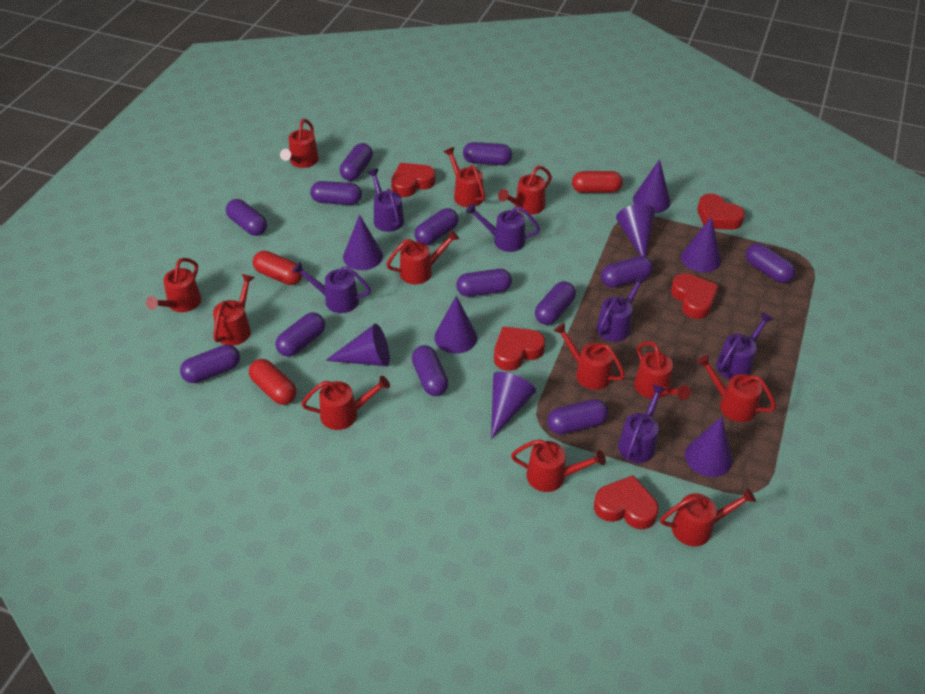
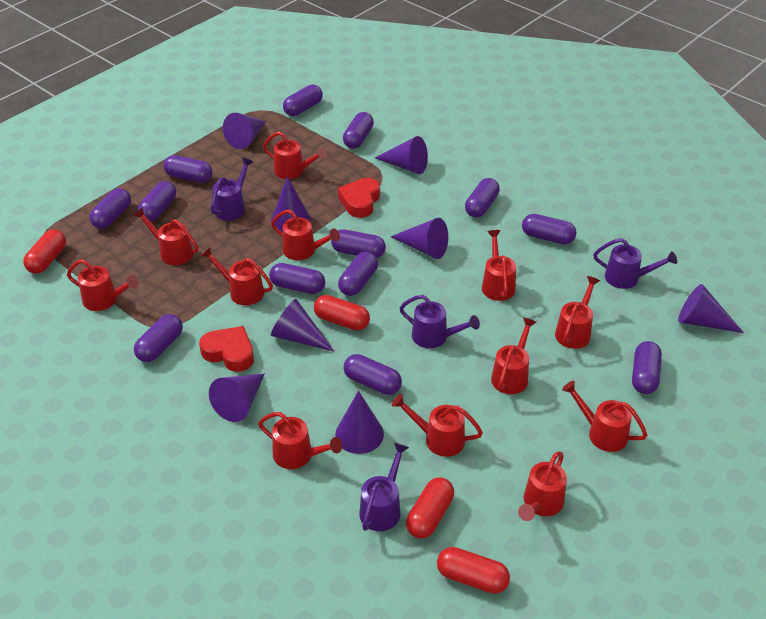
purple watering can: [292,262,371,313] [367,169,404,232] [466,203,540,252] [596,274,647,342] [618,384,666,463] [716,312,774,379] = 6 -> [211,157,253,221] [359,442,409,531] [400,295,480,348] [593,238,677,289] = 4
red capsule: [249,359,297,405] [253,251,303,285] [572,171,623,193] = 3 -> [23,229,66,274] [314,295,370,330] [406,477,454,539] [437,547,510,594] = 4
red heart: [391,163,435,197] [494,327,545,371] [594,475,659,529] [671,273,719,319] [698,194,745,230] = 5 -> [199,326,254,372] [338,178,380,218] = 2

